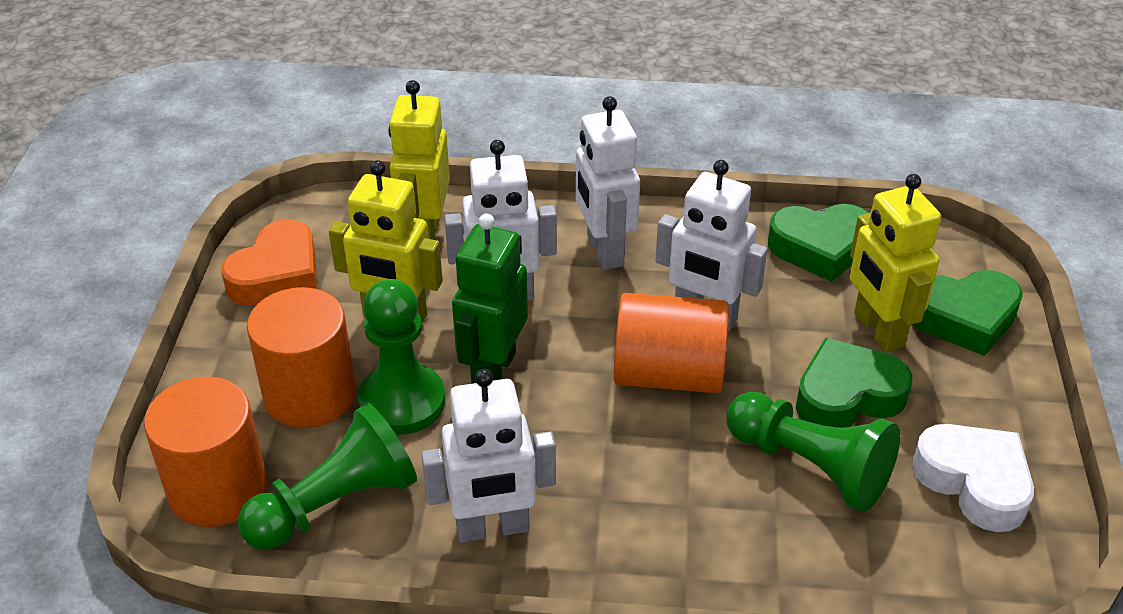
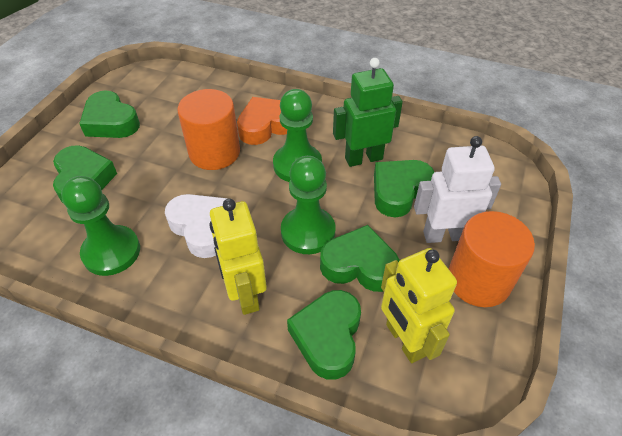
green heart: [768,204,868,282] [796,338,913,428] [914,270,1023,356] = 3 -> [53,145,117,204] [79,91,140,138] [287,290,361,380] [320,225,400,292] [374,160,434,217] = 5
orange cylinder: [144,376,267,527] [247,287,356,428] [614,293,729,393] = 3 -> [177,89,240,170] [449,211,535,307] = 2
white robot: [421,369,556,543] [445,140,557,300] [576,96,640,270] [655,160,768,332] = 4 -> [414,136,501,243] = 1
yellow robot: [329,160,443,324] [389,80,450,240] [850,174,941,352] = 3 -> [209,198,267,315] [381,248,457,363] = 2

